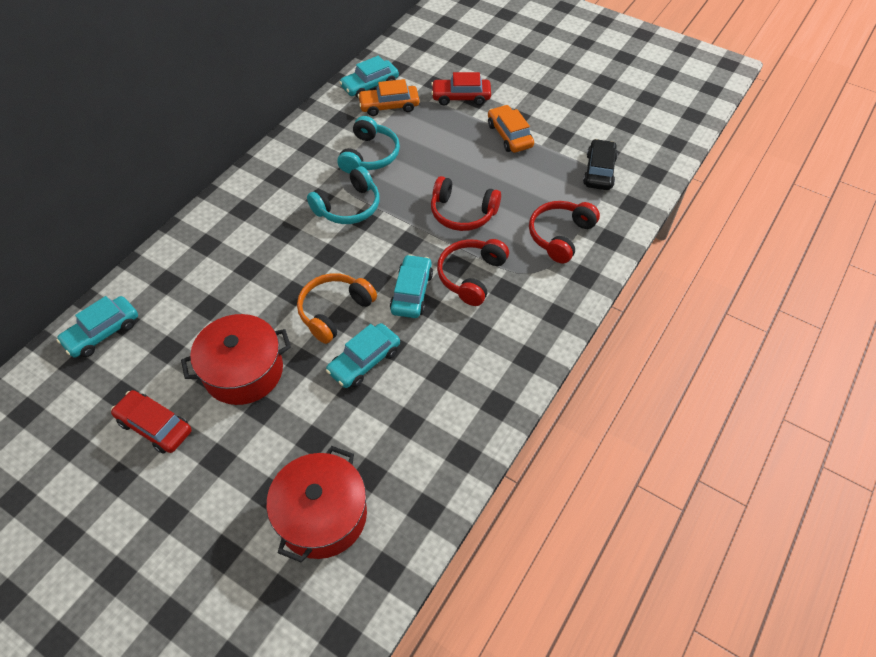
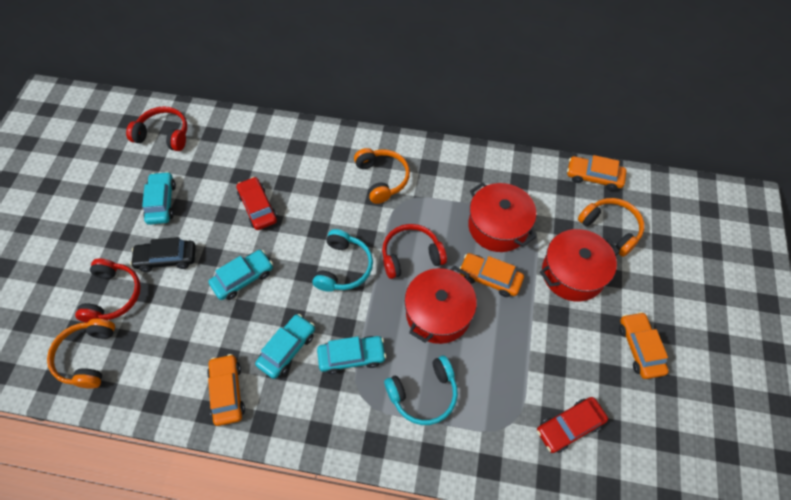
orange car: [358,79,419,116] [488,105,534,153] = 2 -> [207,354,245,426] [459,253,524,297] [567,155,627,191] [619,312,669,379] = 4
orange headphones: [297,273,377,344] = 1 -> [47,319,115,389] [354,148,410,204] [578,198,644,257] = 3
red pot: [181,314,291,405] [266,446,367,563] = 2 -> [404,266,477,344] [468,182,537,252] [540,229,620,301] = 3

